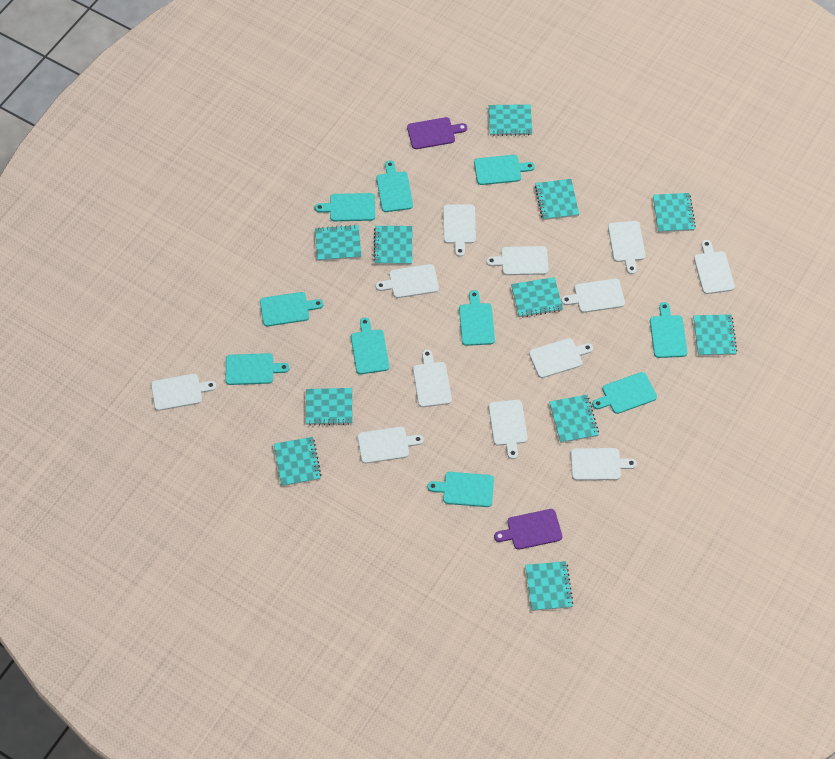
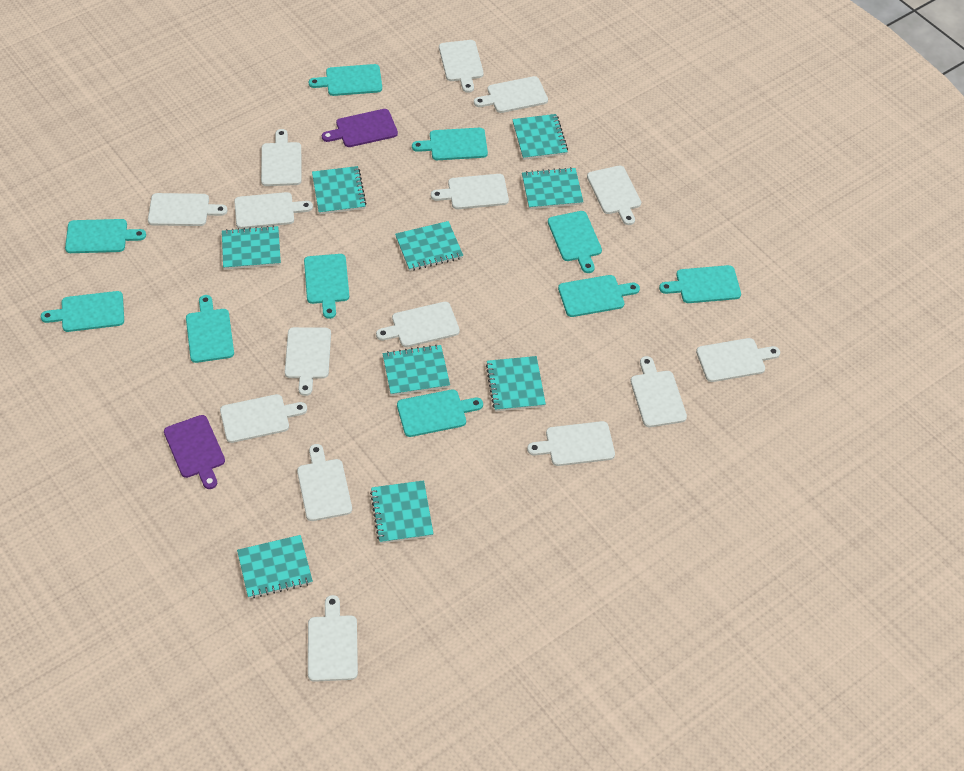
turquoise notebook: [274,437,321,486] [306,388,352,426] [315,224,361,261] [373,226,412,264] [489,104,532,136] [511,277,563,317] [525,561,574,611] [535,179,579,220] [549,395,599,443] [653,193,696,232] [693,314,737,356] = 11 -> [222,226,281,269] [237,535,313,598] [312,166,367,214] [370,480,434,544] [383,344,450,396] [395,221,463,271] [486,356,546,411] [512,114,568,160] [522,167,583,209] = 9
white cutting board: [151,374,216,411] [357,427,424,464] [376,264,439,298] [413,349,452,407] [443,204,476,257] [486,246,548,275] [488,400,528,459] [529,338,593,378] [561,279,625,313] [571,448,637,480] [608,221,646,274] [694,240,735,294] = 12 -> [148,193,228,226] [220,394,307,443] [234,192,313,229] [261,129,302,186] [285,327,331,396] [297,444,352,521] [308,595,358,682] [376,302,460,347] [431,174,509,209] [439,40,484,93] [474,76,548,113] [527,421,615,466] [587,166,641,225] [631,356,687,427] [696,338,780,382] = 15

